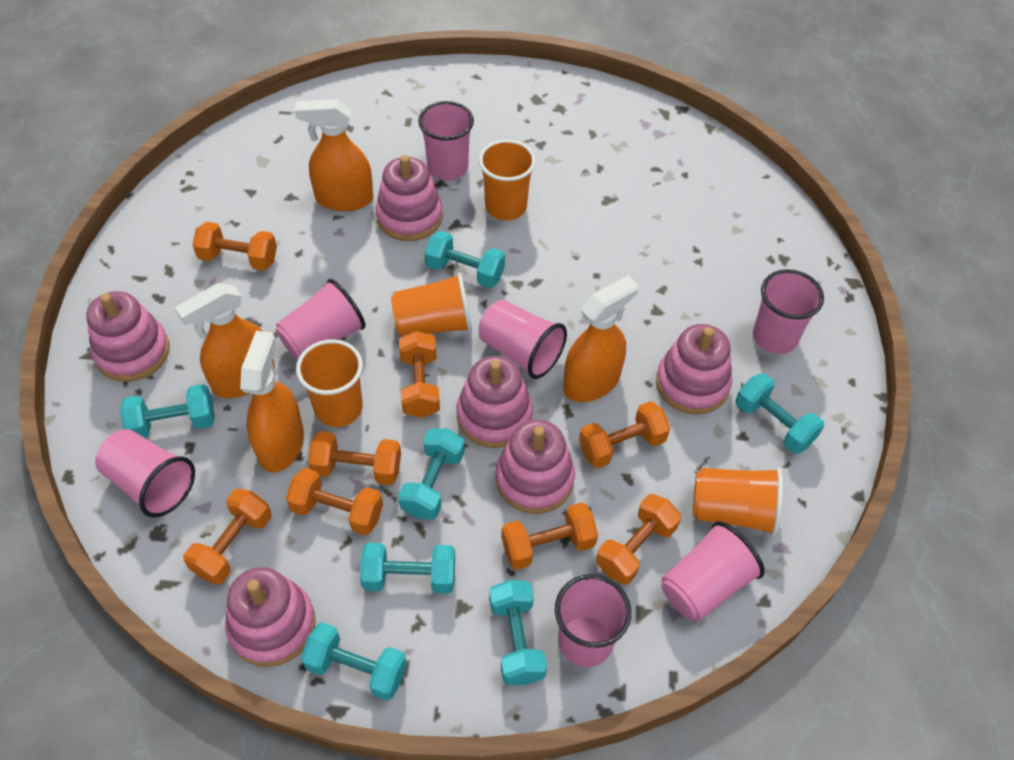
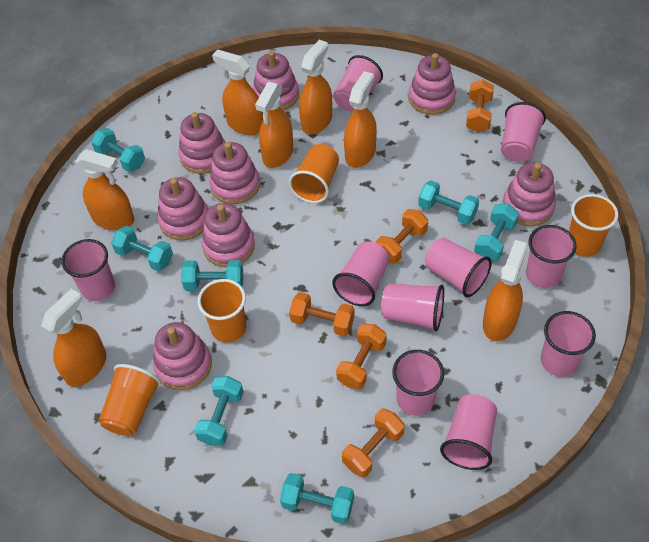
orange dumbbell: [183,488,271,585] [193,222,277,271] [286,468,383,536] [308,431,401,485] [399,331,440,418] [501,502,598,570] [579,401,670,468] [596,494,681,585] = 8 -> [289,292,355,336] [336,324,387,389] [342,408,405,478] [376,209,428,264] [466,79,494,132] = 5
orange spray bottle: [175,283,275,398] [240,331,304,472] [294,99,373,211] [563,275,639,402] = 4 -> [41,289,107,387] [75,149,134,230] [212,50,263,135] [255,82,293,168] [299,40,332,135] [344,71,377,168] [483,240,528,341] = 7
pink cup: [95,429,195,518] [276,279,366,361] [418,101,474,181] [479,300,567,379] [555,574,631,667] [661,521,765,622] [753,269,824,354] = 7 -> [61,239,115,301] [332,242,390,306] [333,55,383,112] [381,283,444,331] [392,350,444,416] [425,237,492,297] [440,394,497,470] [501,102,546,162] [526,225,577,288] [541,311,596,377] = 10
pink stacking toy: [86,291,169,382] [225,567,316,667] [376,155,443,241] [457,356,533,448] [495,420,575,514] [656,324,732,415] = 6 -> [153,322,212,390] [158,177,208,240] [178,112,226,174] [202,203,255,267] [209,142,260,204] [253,51,299,111] [408,53,456,115] [503,162,556,226] = 8

